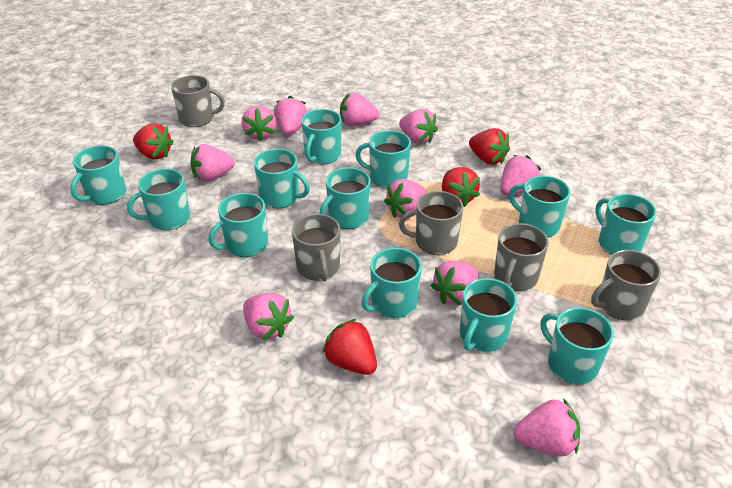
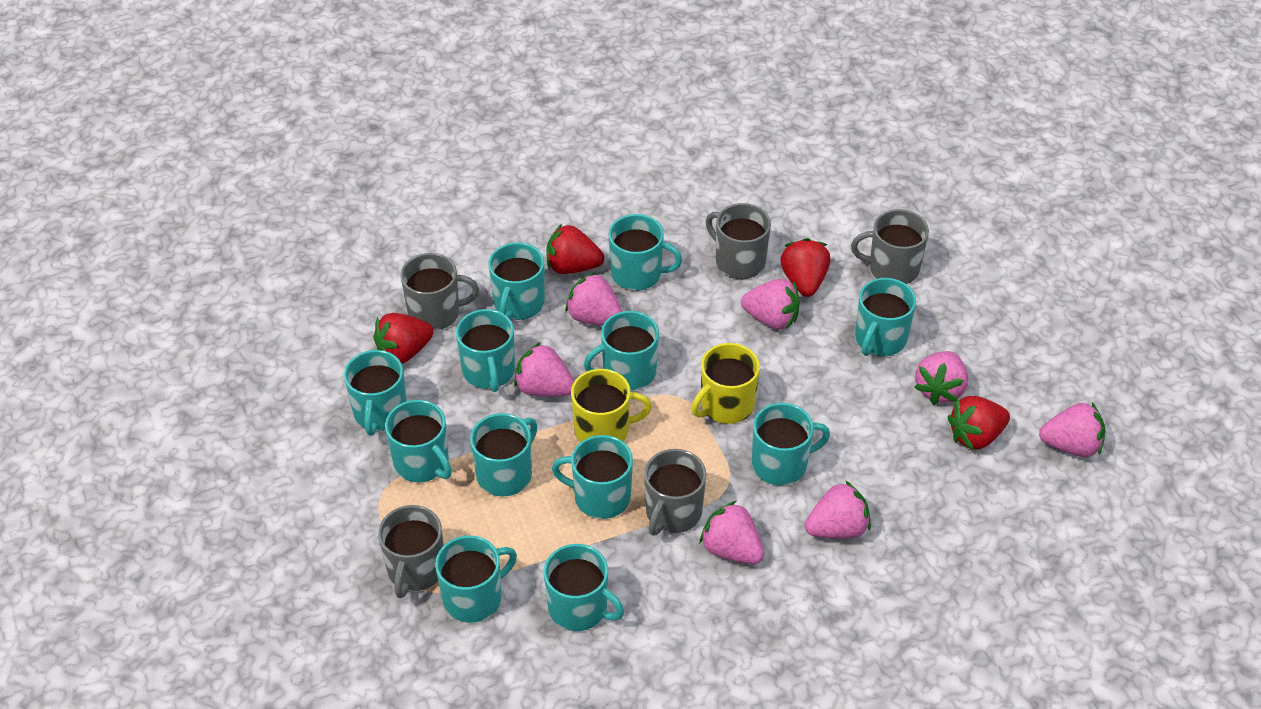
pink strawberry: [190,144,235,182] [242,105,277,141] [243,292,294,340] [274,96,308,135] [340,92,379,126] [384,179,427,218] [399,109,438,144] [431,261,478,305] [500,155,541,195] [513,398,580,456] = 10 -> [514,342,574,397] [565,272,623,326] [700,501,764,564] [741,279,800,330] [805,480,871,539] [914,351,968,405] [1039,403,1106,457] = 7
yellow mug: none = 0 -> [571,369,652,442] [691,343,760,424] = 2

